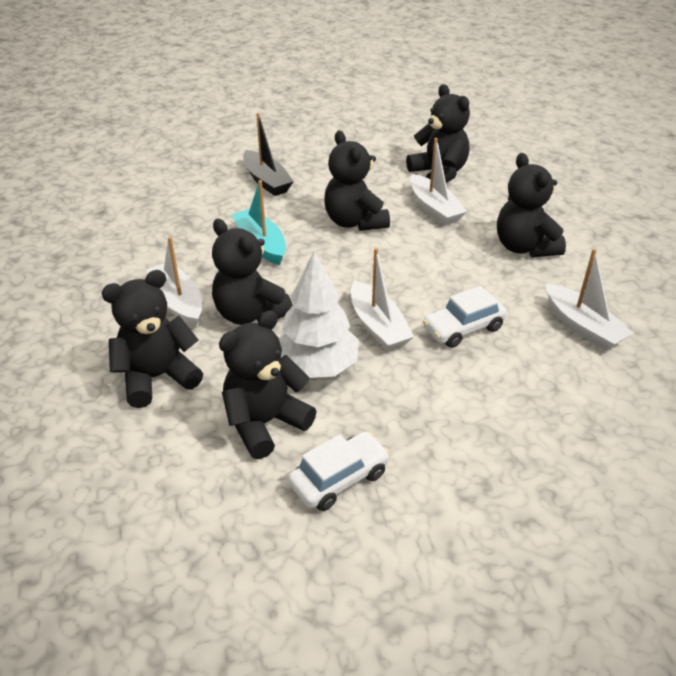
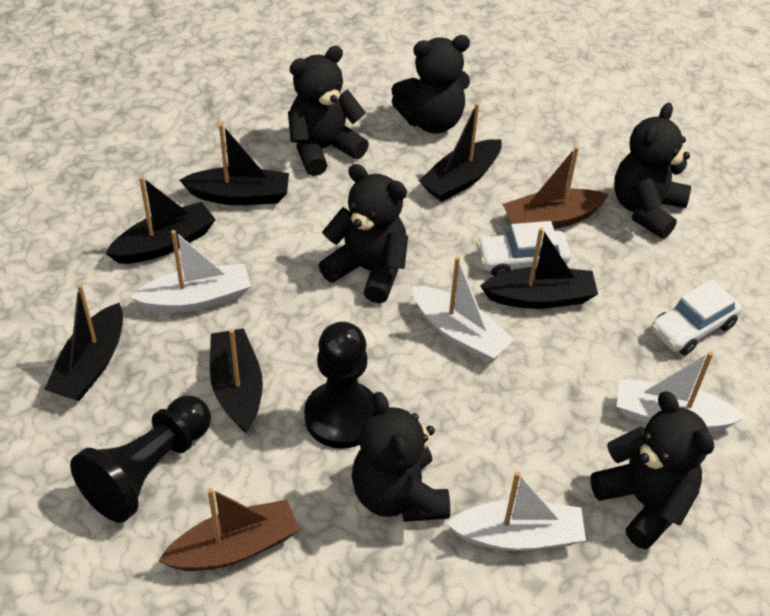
black boat: [243,113,294,196] = 1 -> [44,284,123,401] [105,176,216,264] [179,123,289,205] [210,328,263,433] [419,103,502,202] [480,227,598,309] = 6
black pawn: none = 0 -> [70,396,211,523] [304,322,376,449] = 2
brown boat: none = 0 -> [159,488,299,571] [502,146,609,229] = 2
turquoise boat: [231,180,286,265] = 1 -> none = 0
white tree: [279,251,359,378] = 1 -> none = 0

